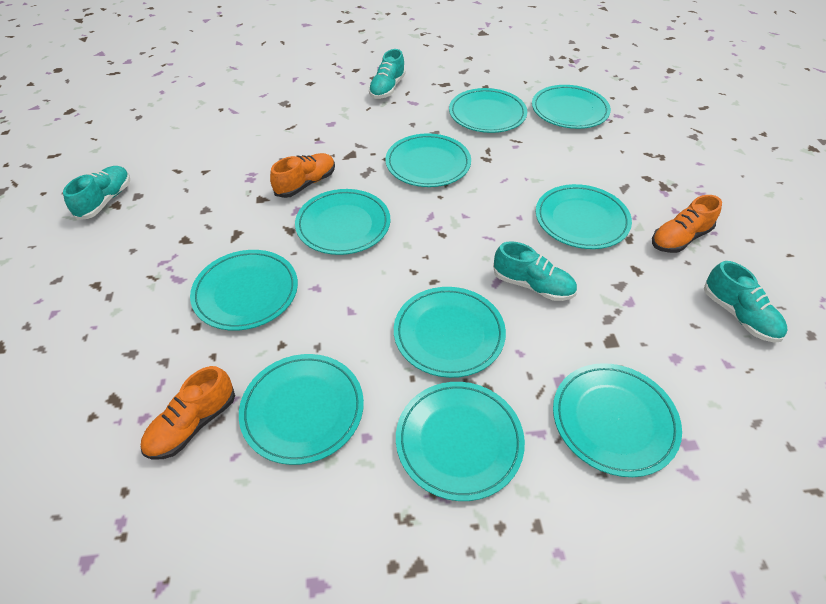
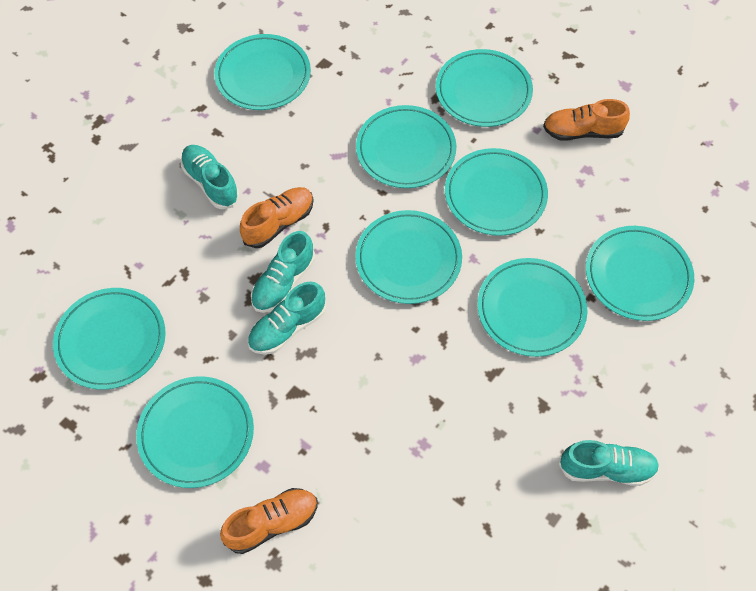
turquoise plate: [190,250,298,331] [239,354,364,465] [295,189,391,255] [385,133,471,187] [394,287,506,378] [396,382,525,501] [449,88,527,133] [532,85,611,129] [536,184,632,249] [553,363,682,477] = 10 -> [53,288,166,390] [136,376,254,488] [214,34,311,110] [355,210,462,304] [356,105,456,188] [436,49,533,127] [445,148,548,236] [477,258,587,357] [586,226,694,321] = 9

